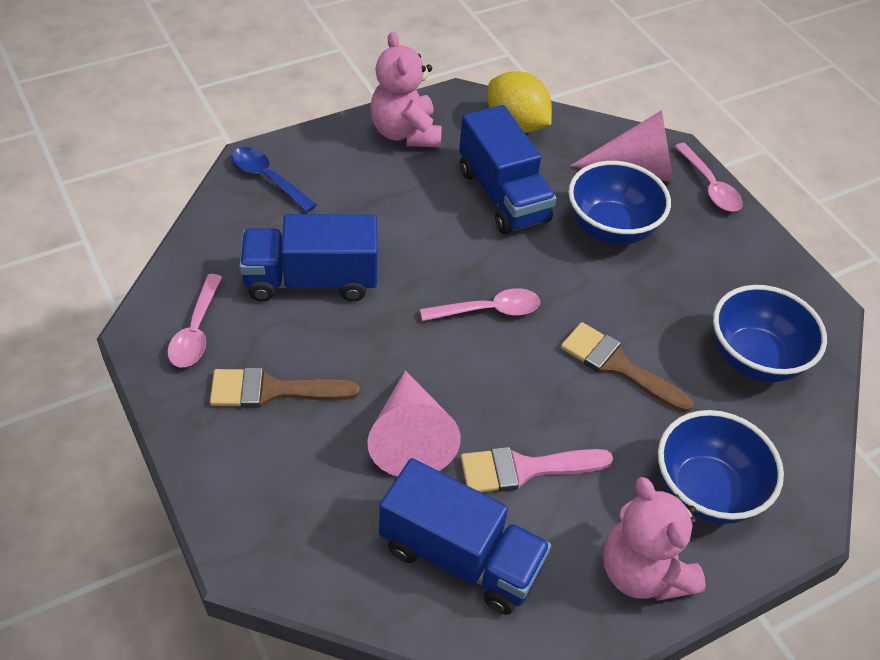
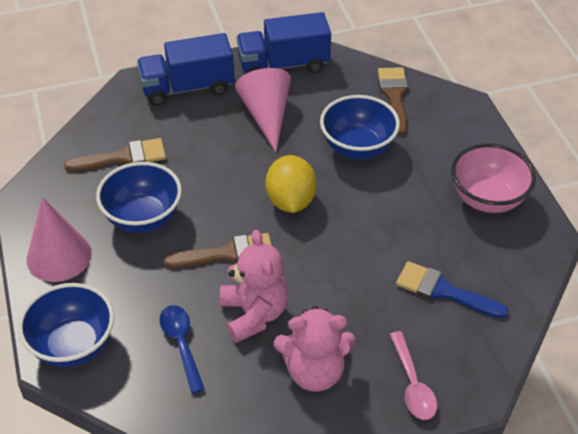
blue brush: none = 0 -> [396,261,508,318] = 1
blue truck: [239,214,377,302] [379,458,551,615] [459,105,556,234] = 3 -> [137,33,234,106] [237,12,331,74] = 2
brown brush: [210,367,360,408] [561,322,694,413] = 2 -> [64,138,166,171] [164,233,272,268] [378,67,408,135] = 3
pink bowl: none = 0 -> [451,144,536,213] = 1
pink brush: [460,447,613,492] = 1 -> none = 0
pink spoon: [167,274,222,367] [420,288,540,321] [674,143,743,211] = 3 -> [390,331,437,420] = 1

